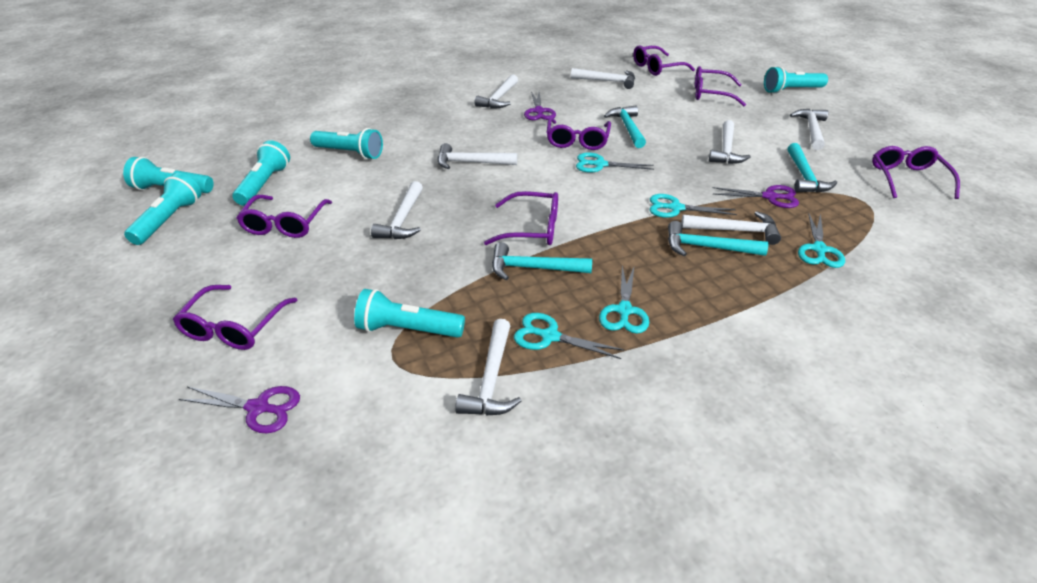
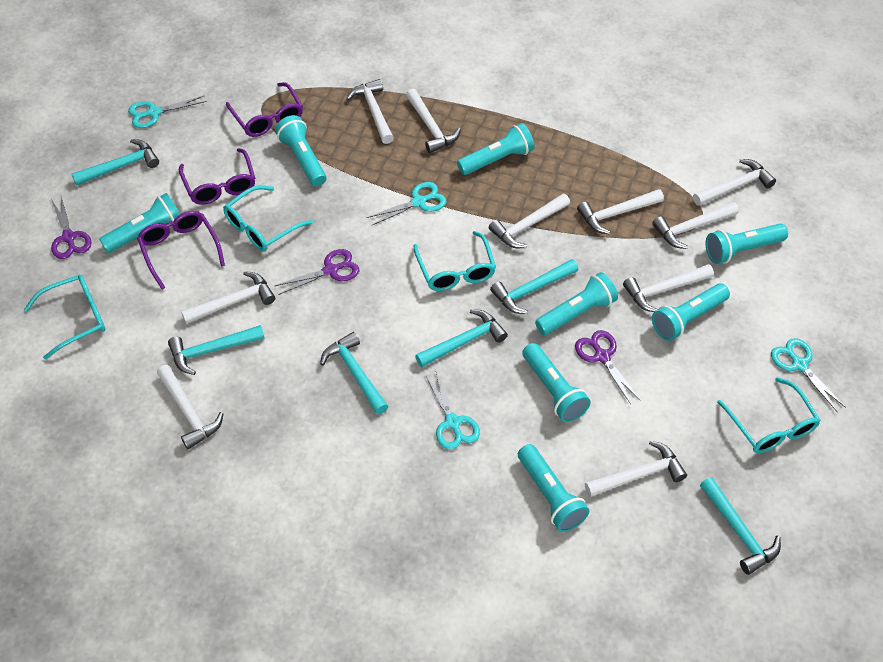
purple glasses: [173,285,297,350] [236,195,332,238] [484,191,558,245] [547,117,611,150] [633,45,695,76] [695,66,746,106] [872,146,960,199] = 7 -> [137,211,225,290] [178,148,255,205] [226,82,303,137] = 3
turquoise flashlight: [123,157,214,193] [124,173,201,245] [233,140,290,206] [310,128,383,160] [354,289,465,338] [764,66,828,94] = 6 -> [99,193,180,253] [275,115,327,186] [457,123,534,175] [518,444,589,532] [522,343,591,422] [535,272,618,335] [652,283,730,341] [705,223,788,264] = 8
turquoise glasses: none = 0 -> [24,275,106,360] [223,185,313,251] [414,231,496,291] [717,377,820,453] = 4
turquoise hammer: [492,242,592,280] [604,105,646,148] [668,221,768,256] [788,143,837,193] = 4 -> [72,139,159,185] [168,325,265,375] [320,332,388,414] [415,309,508,367] [490,259,578,314] [700,477,781,575] = 6
turquoise scissors: [514,313,624,359] [576,153,654,173] [599,266,649,334] [650,194,737,218] [798,213,845,268] = 5 -> [128,96,207,128] [367,182,447,226] [425,372,480,450] [771,338,846,412] = 4
white hammer: [371,181,423,239] [438,143,517,169] [455,319,521,416] [475,74,518,109] [571,68,635,89] [681,211,781,245] [709,120,751,164] [790,109,828,150] = 8 -> [157,365,224,449] [181,271,275,324] [346,79,394,144] [406,89,461,153] [489,194,570,248] [577,189,664,234] [585,440,687,497] [623,264,714,312] [652,202,739,249] [693,159,776,206] = 10

